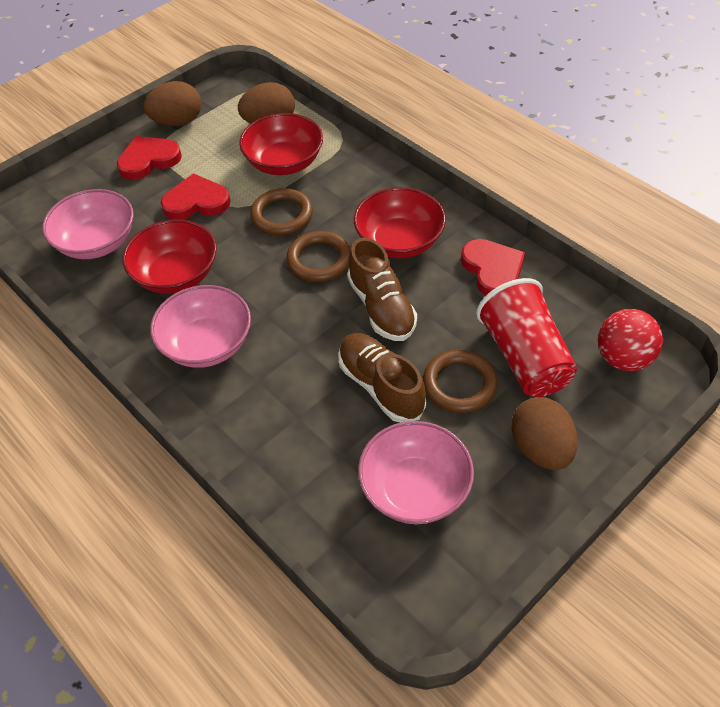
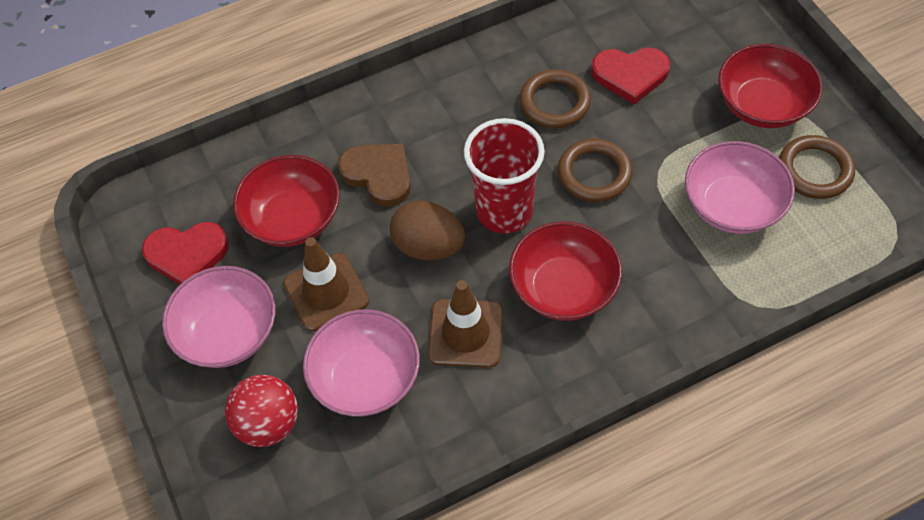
brown egg: [143,81,201,126] [238,82,295,124] [511,397,578,470] = 3 -> [390,201,466,260] = 1
brown heart: none = 0 -> [338,143,411,207] = 1
brown shoe: [338,333,426,423] [347,238,417,341] = 2 -> none = 0
brown traffic cone: none = 0 -> [283,237,369,332] [428,280,503,368] = 2
red heart: [117,136,182,180] [161,173,230,220] [461,239,525,296] = 3 -> [142,222,229,285] [592,48,670,105] = 2

